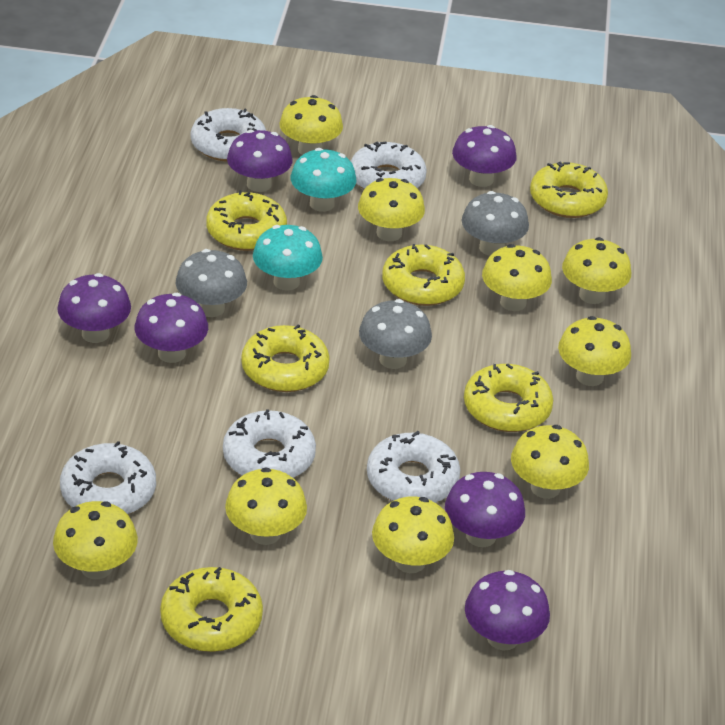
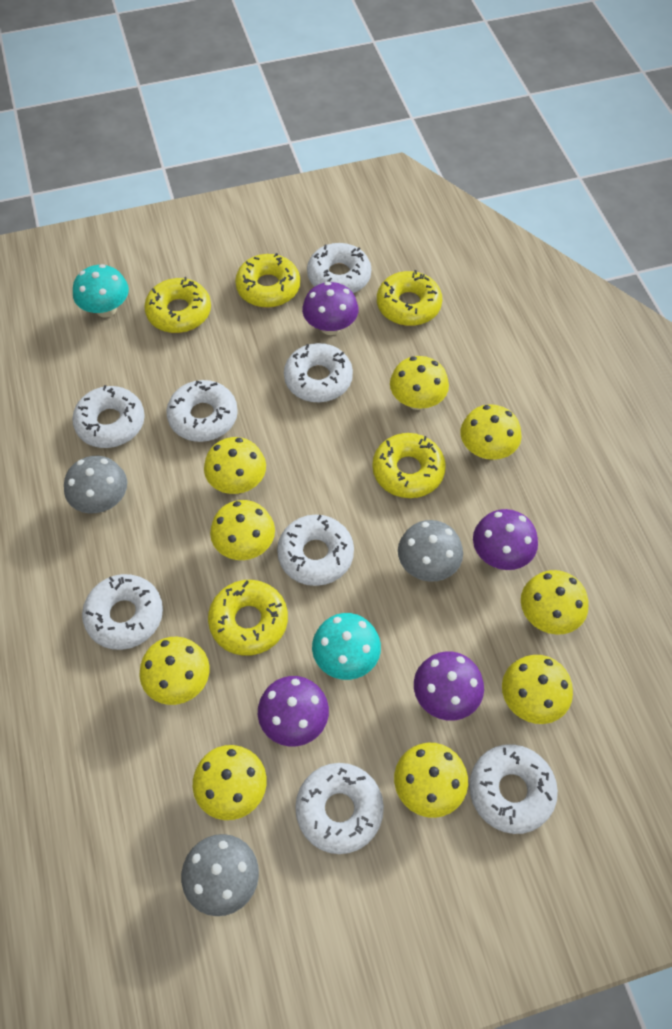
purple mushroom: [57,273,131,343] [135,293,208,363] [227,130,293,192] [445,472,525,547] [452,125,517,187] [465,570,550,651] = 6 -> [258,676,329,746] [302,281,358,335] [414,651,484,721] [473,509,538,570] = 4
white donut: [60,441,156,514] [191,108,266,162] [223,409,316,478] [351,142,427,189] [367,431,460,503] = 5 -> [72,385,145,448] [82,574,163,650] [166,380,238,442] [277,515,354,586] [284,343,353,402] [295,763,384,854] [307,243,371,293] [469,744,558,834] = 8
yellow donut: [160,567,263,652] [206,190,287,251] [241,325,330,392] [382,244,465,306] [464,363,553,432] [530,161,608,218] = 6 -> [144,277,211,333] [208,580,288,656] [235,253,300,308] [372,433,446,498] [377,270,442,326] = 5

